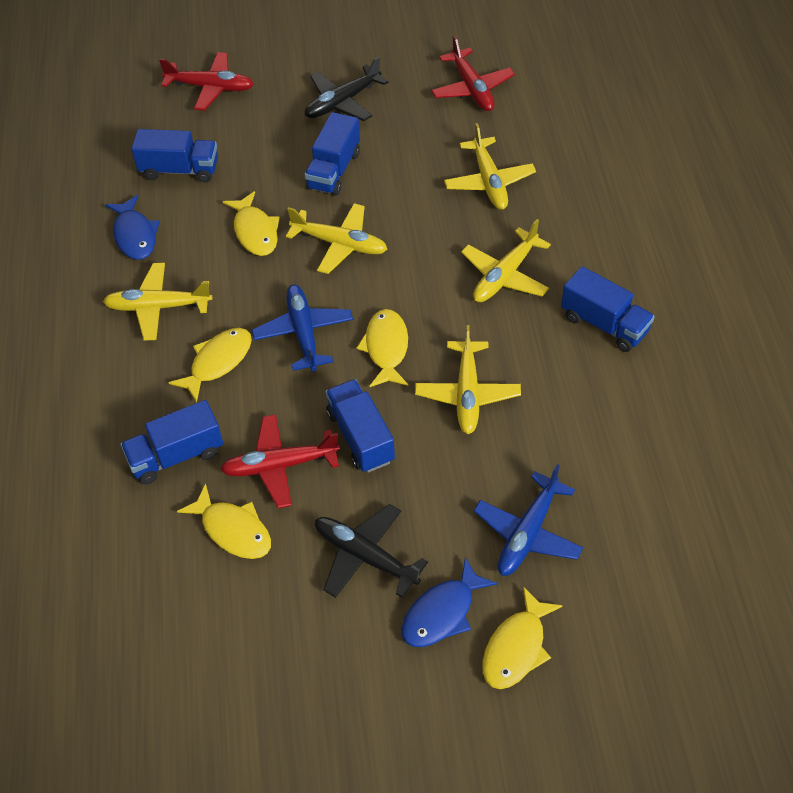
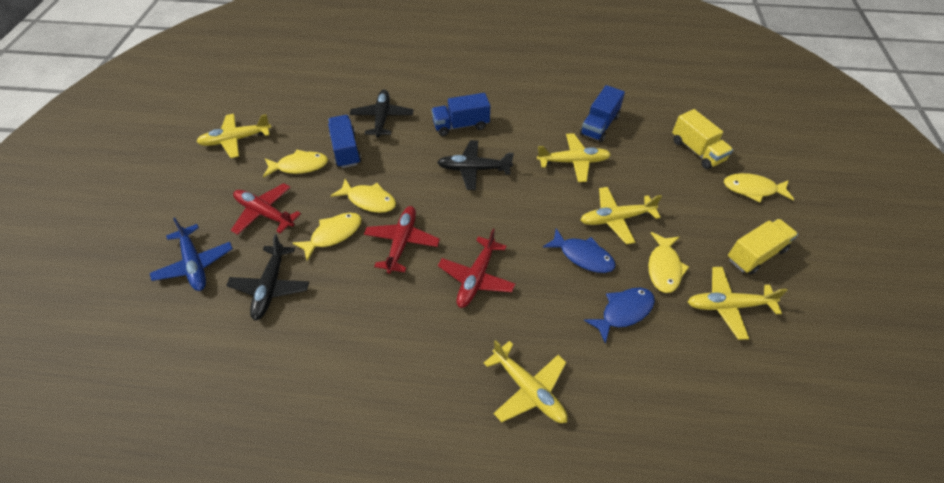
black plane: [305,57,388,121] [315,504,428,598] = 2 -> [226,234,309,321] [350,90,413,138] [437,140,514,190] = 3
blue plane: [252,284,353,371] [474,464,583,576] = 2 -> [150,218,233,291] = 1
blue truck: [121,400,223,485] [131,129,218,182] [305,112,360,196] [325,379,395,473] [561,266,655,352] = 5 -> [328,115,362,168] [431,93,490,136] [580,85,625,142] = 3
yellow truck: none = 0 -> [672,109,733,169] [728,219,798,274] = 2

